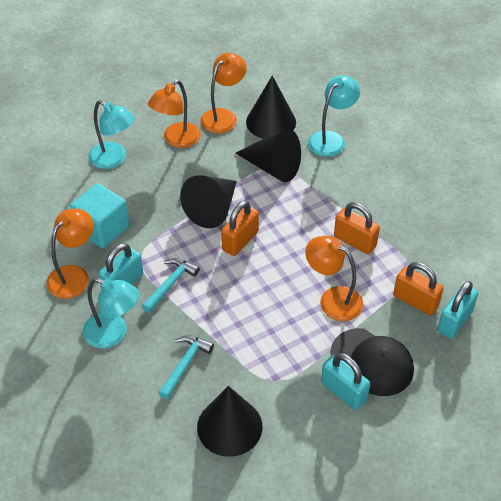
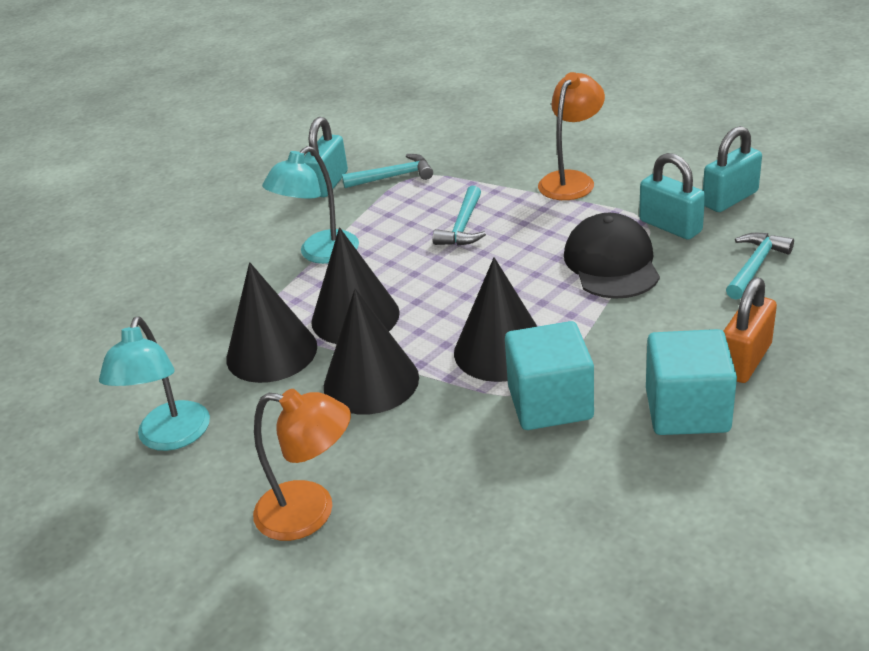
orange lamp: [47,209,93,299] [148,80,201,148] [200,53,247,133] [305,236,363,321] = 4 -> [253,389,351,541] [538,72,605,200] = 2
orange padlock: [221,200,259,256] [334,202,380,254] [393,262,444,315] = 3 -> [723,277,777,383] = 1
turquoise cube: [70,183,129,248] = 1 -> [505,321,594,430] [646,329,737,435] = 2
turquoise hammer: [142,258,200,313] [158,335,214,399] = 2 -> [342,154,433,188] [433,186,486,246] [726,233,794,300] = 3
turquoise lamp: [83,278,139,348] [88,100,135,169] [308,75,360,157] = 3 -> [99,316,210,451] [262,146,359,264] = 2

